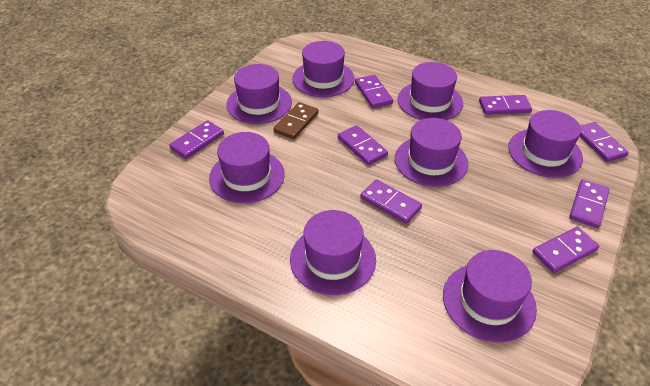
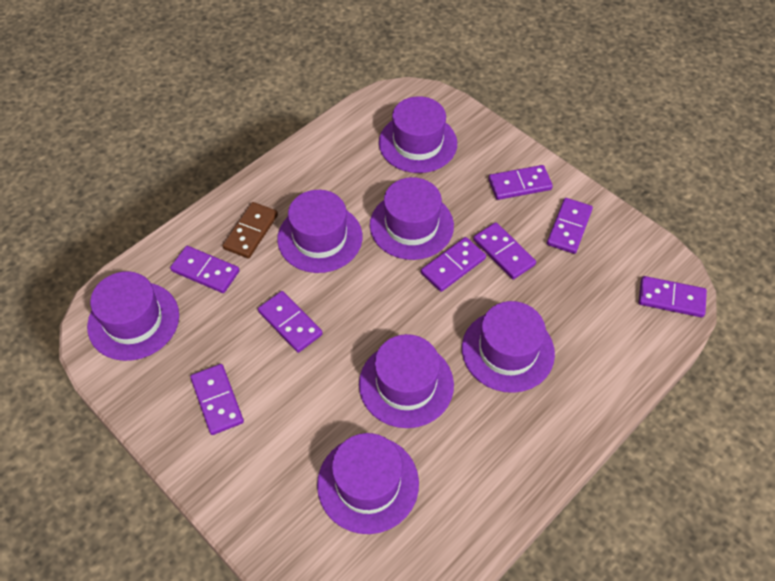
purple hat: [209,132,285,203] [226,64,292,124] [290,210,376,295] [292,41,355,97] [395,118,468,187] [398,62,463,120] [443,250,537,343] [508,110,583,178] = 8 -> [87,271,179,361] [277,190,363,273] [317,433,419,534] [359,334,454,428] [370,177,454,260] [379,96,457,173] [462,301,555,393] = 7

